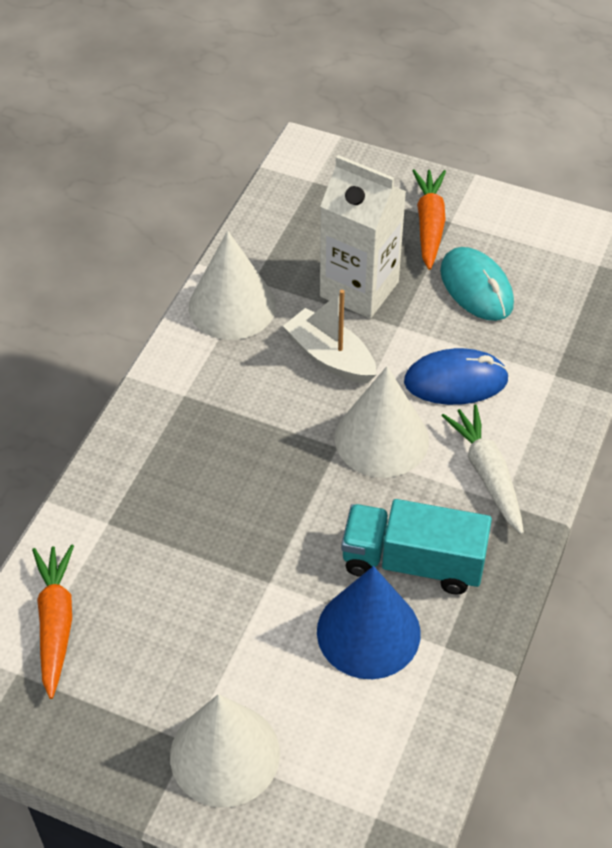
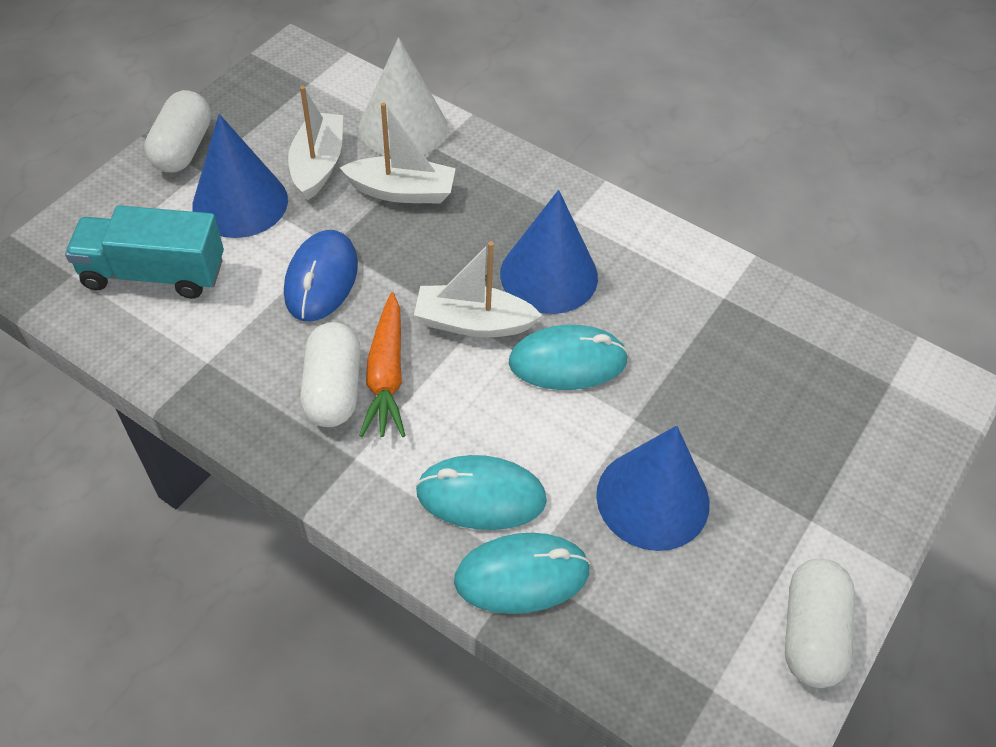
blue cone: [317,566,421,679] = 1 -> [192,114,288,238] [500,190,598,314] [596,425,709,551] = 3
orange carrot: [32,544,74,699] [412,169,446,270] = 2 -> [359,292,405,437] = 1
turquoise mouse: [440,247,514,321] = 1 -> [416,455,547,530] [454,533,590,614] [509,325,628,390] = 3
white boat: [283,289,377,383] = 1 -> [288,86,343,201] [340,102,456,203] [414,241,542,337] = 3
white capsule: none = 0 -> [144,90,211,173] [300,322,361,427] [785,559,855,688] = 3
white carrot: [441,404,524,534] = 1 -> none = 0
white carton: [320,155,406,319] = 1 -> none = 0
white cone: [170,694,280,808] [189,230,276,340] [335,366,429,478] = 3 -> [359,38,448,156] = 1

